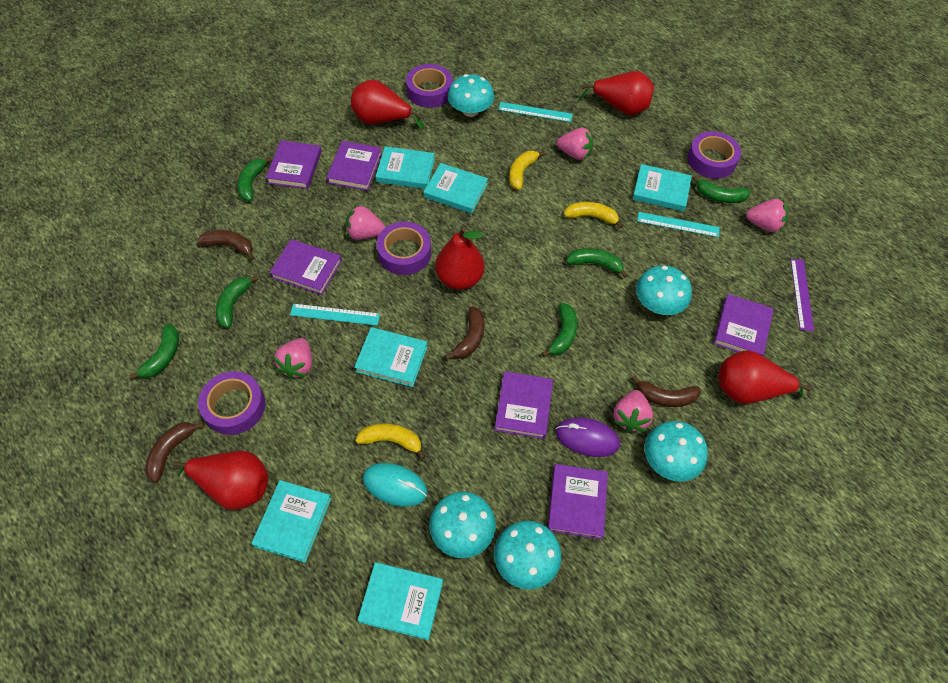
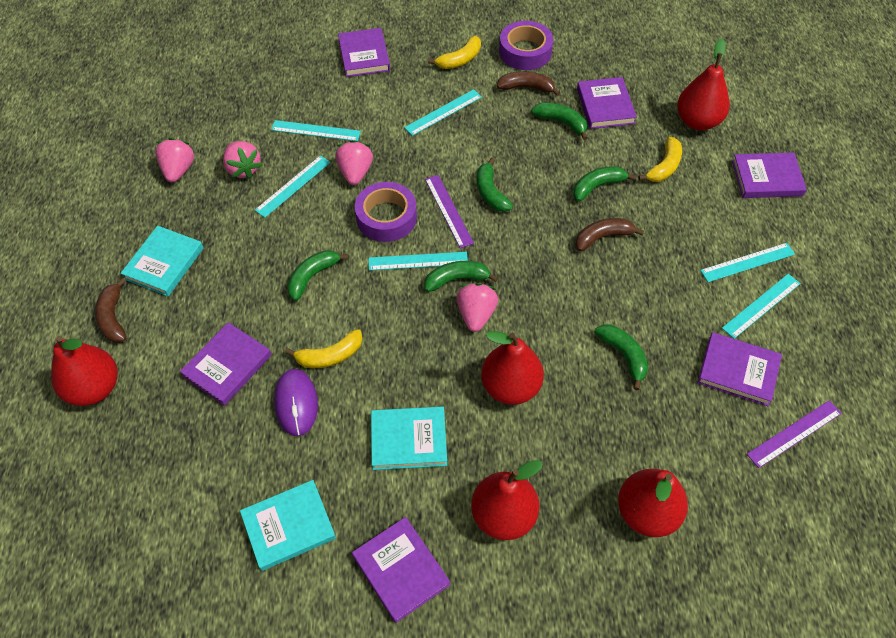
brown banana: [145,422,204,482] [197,230,254,260] [445,307,484,360] [631,375,701,407] = 4 -> [95,277,126,343] [497,72,560,96] [575,218,644,251] = 3
pink strawberry: [273,338,312,379] [346,205,386,240] [557,128,593,160] [613,390,653,433] [746,199,788,232] = 5 -> [155,138,194,182] [223,141,262,179] [335,140,373,185] [456,283,498,332] = 4
purple ruler: [791,259,814,331] = 1 -> [425,175,474,248] [747,400,842,468] = 2
purple tape: [198,371,265,435] [376,222,431,275] [406,64,453,108] [687,131,741,179] = 4 -> [355,182,417,242] [499,21,553,70] = 2
turquoise book: [251,480,331,563] [354,327,428,387] [358,562,443,640] [376,146,435,189] [424,163,488,214] [632,164,692,212] = 6 -> [121,226,204,296] [240,480,336,571] [371,406,447,470] = 3
turquoise mouse: [363,463,427,507] = 1 -> none = 0
turquoise mushroom: [429,492,496,558] [448,74,494,117] [494,521,561,590] [636,265,692,315] [644,421,708,482] = 5 -> none = 0
turquoise ruler: [290,304,380,326] [498,102,573,122] [637,212,720,237] = 3 -> [255,155,331,218] [271,120,361,141] [369,252,468,271] [404,89,482,136] [700,243,795,282] [722,274,801,339] = 6

